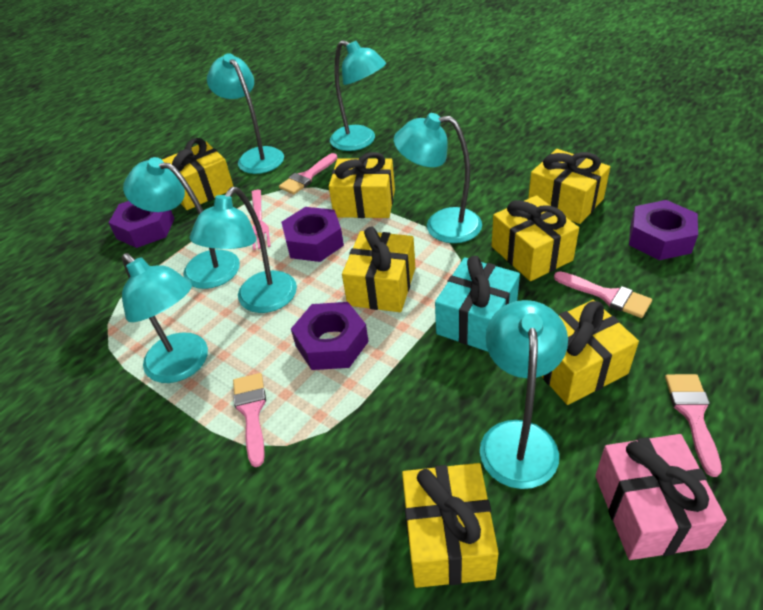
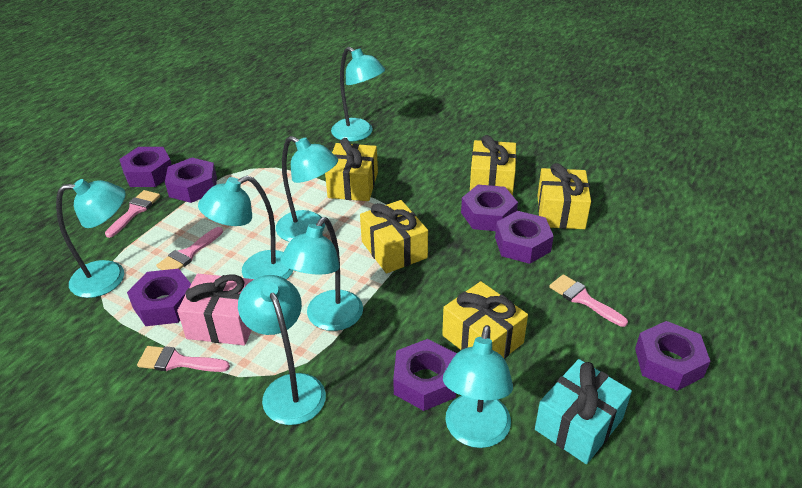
pink fork: [251,190,271,250] = 1 -> none = 0
purple nut: [109,201,174,248] [281,207,344,262] [291,302,369,370] [629,200,698,260] = 4 -> [119,147,172,187] [127,269,191,326] [165,158,217,203] [393,339,457,411] [461,185,518,231] [495,211,554,264] [635,321,710,391] = 7
yellow gift: [162,138,234,210] [329,152,395,218] [342,227,415,312] [402,463,499,588] [492,195,579,281] [528,149,610,224] [541,300,639,405] = 7 -> [325,138,378,201] [360,200,428,273] [442,281,528,359] [470,135,517,196] [537,163,591,229] = 5

